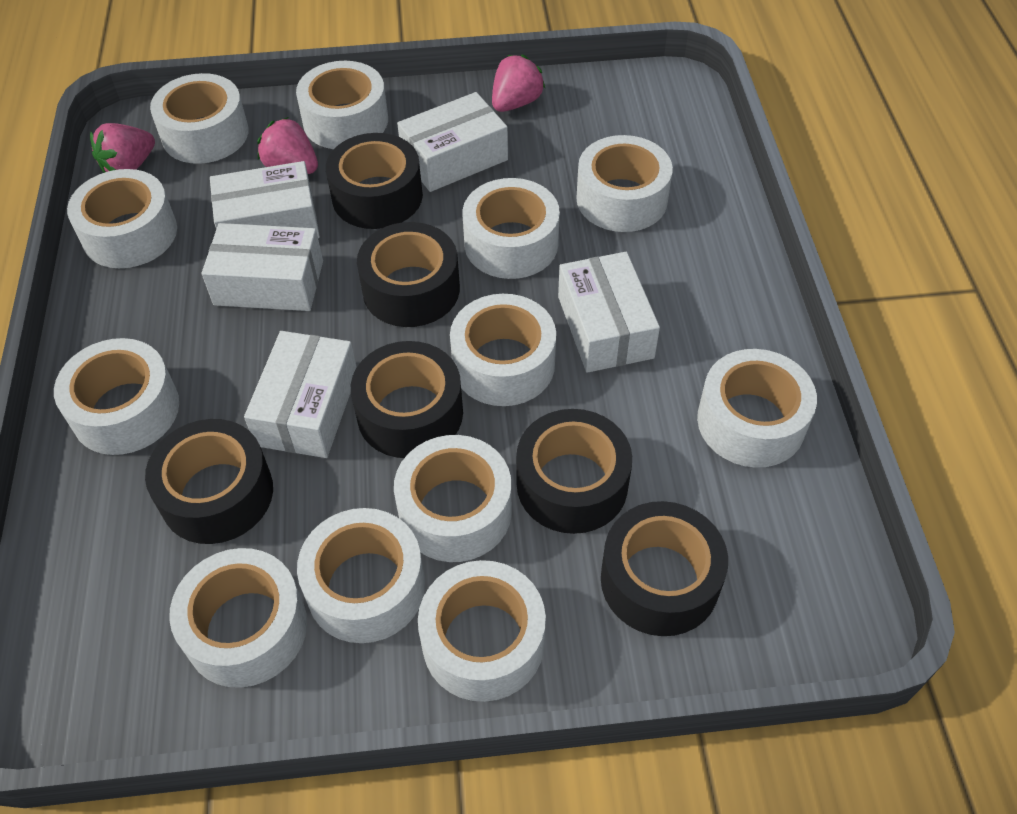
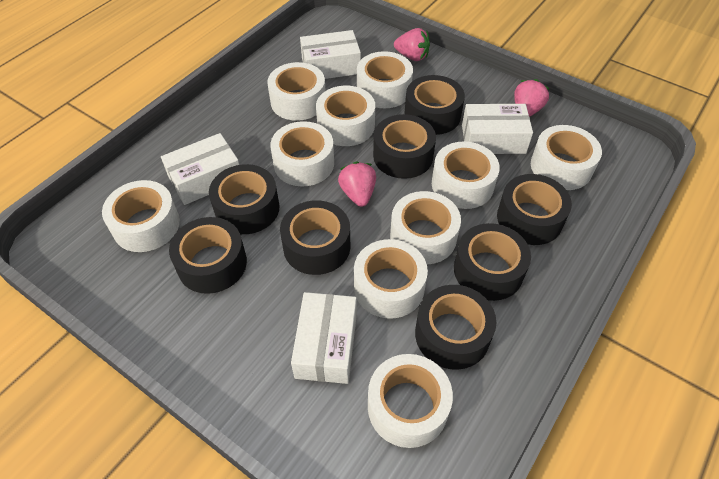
black tape: [145,419,273,544] [326,133,423,229] [351,341,463,458] [357,222,460,327] [516,409,632,534] [601,501,728,636] = 6 -> [169,217,247,294] [209,164,279,234] [280,200,350,275] [373,114,436,179] [405,75,465,135] [415,285,496,370] [454,223,531,301] [497,174,572,245] = 8
white box: [202,223,323,311] [210,161,320,238] [244,331,357,458] [397,92,508,192] [558,252,660,373] = 5 -> [161,133,239,205] [291,292,357,384] [300,30,361,79] [462,104,533,154] = 4
white tape: [54,338,179,455] [67,169,177,268] [150,73,249,164] [169,548,307,688] [296,61,388,149] [297,508,425,643] [394,435,512,562] [418,560,546,702] [450,294,556,406] [462,178,560,279] [576,135,673,232] [697,349,817,468] = 12 -> [102,180,180,252] [267,62,326,121] [270,121,334,186] [316,86,375,146] [354,239,428,319] [357,51,413,108] [368,354,453,448] [390,191,461,264] [432,142,500,209] [531,125,602,190] = 10

